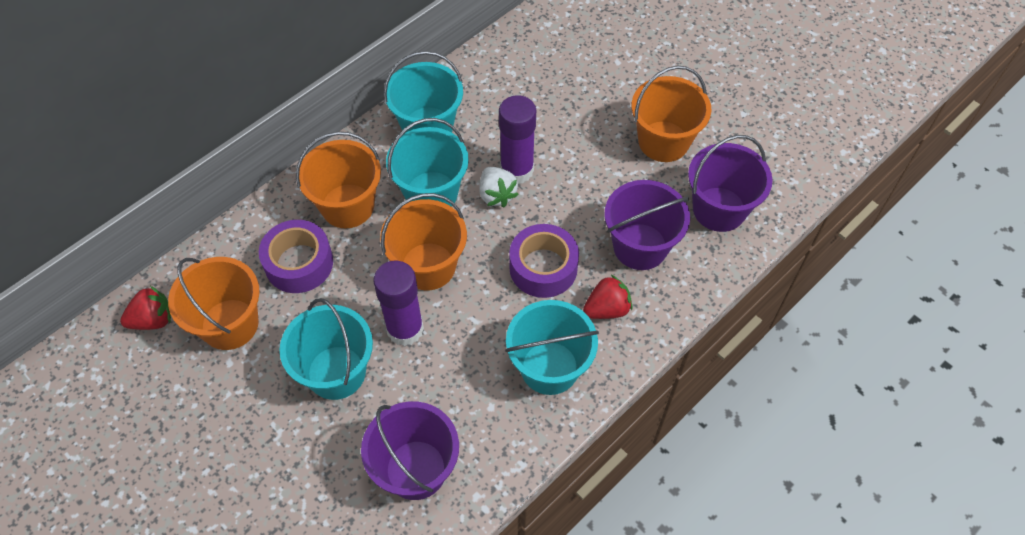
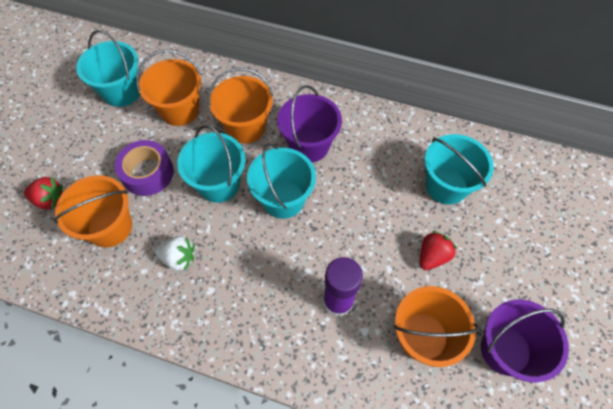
purple bucket: [361,401,459,500] [604,180,690,270] [688,135,772,232] = 3 -> [277,85,342,162] [481,300,569,382] = 2
purple glue stick: [373,261,424,346] [499,95,536,183] = 2 -> [323,257,363,317] = 1
purple tape: [259,220,333,293] [509,224,579,298] = 2 -> [115,140,174,196] = 1

